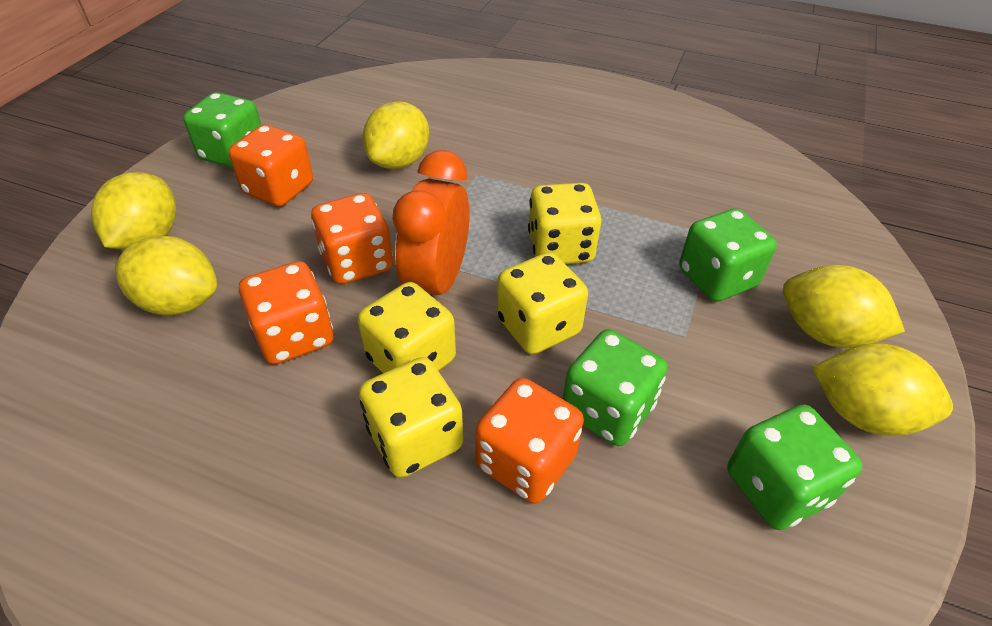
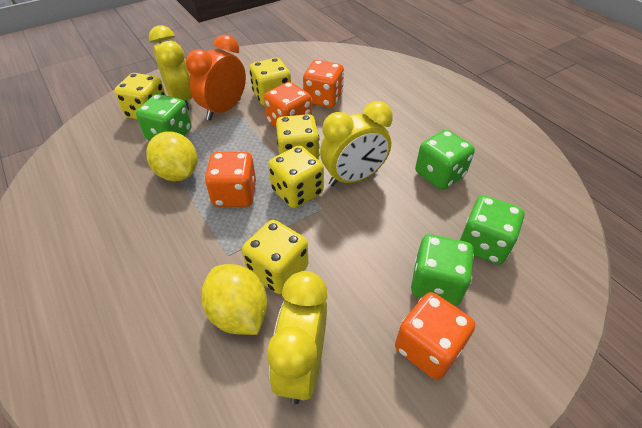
yellow clock: none = 0 -> [149,25,193,110] [267,271,328,404] [320,101,393,186] = 3
yellow dice: [358,282,456,373] [359,357,463,478] [497,252,588,354] [528,183,601,264] = 4 -> [114,73,166,120] [242,220,308,294] [250,58,291,106] [268,145,324,208] [276,114,319,160] = 5
yellow lemon: [91,172,176,250] [115,236,217,315] [362,101,429,169] [783,265,905,348] [812,343,953,436] = 5 -> [146,131,198,181] [201,264,267,335] = 2

